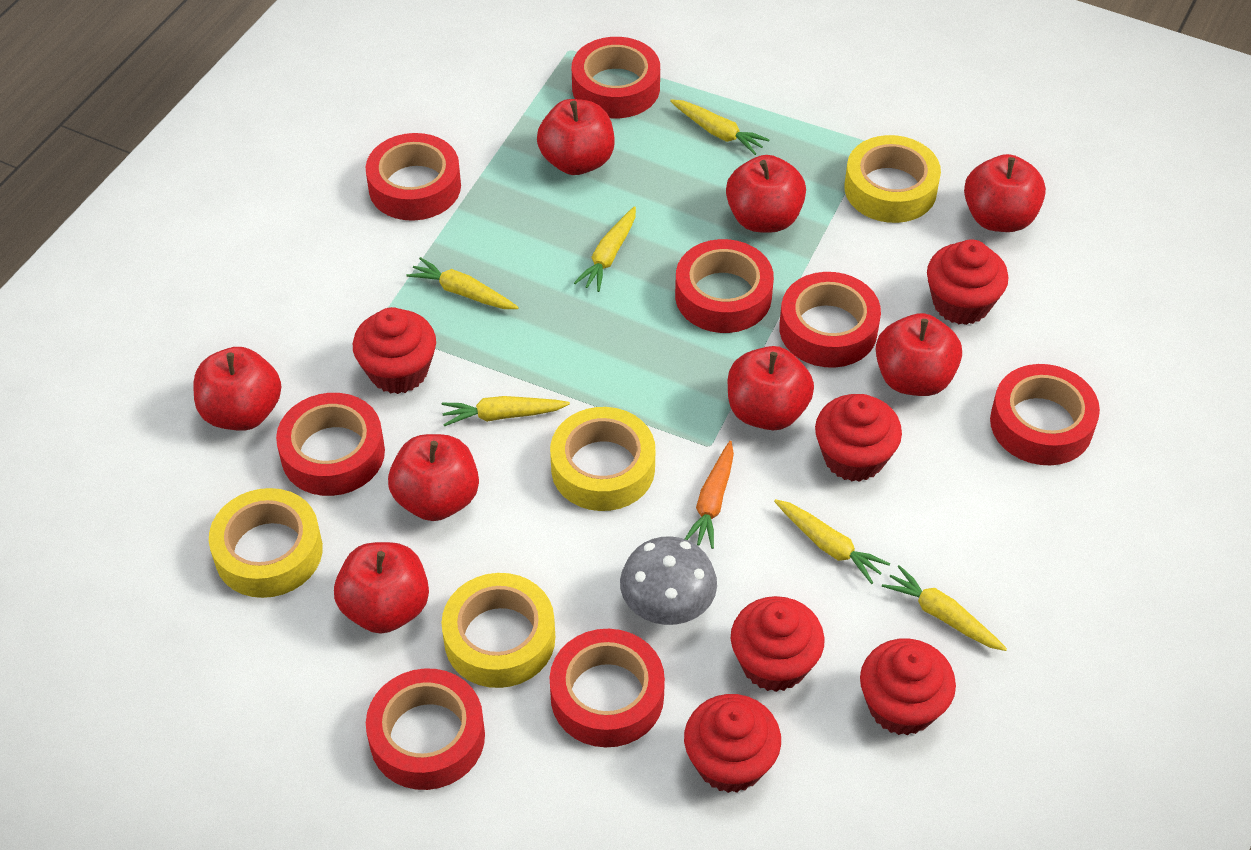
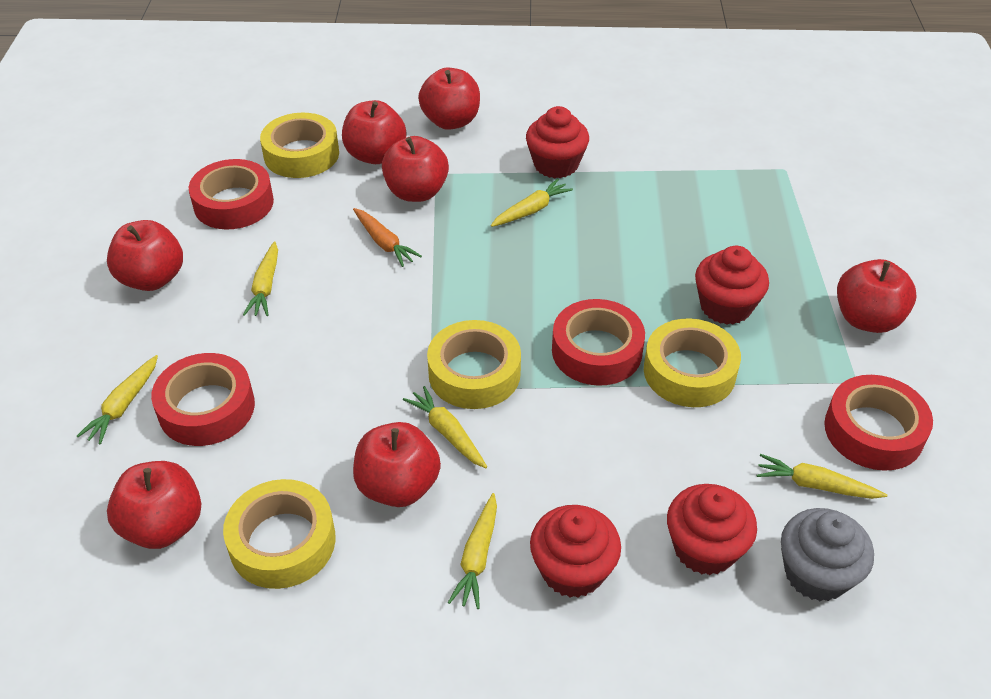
grey cupcake: none = 0 -> [781,508,874,601] = 1
grey mushroom: [620,536,717,625] = 1 -> none = 0
red apple: [194,347,282,431] [334,542,429,634] [388,434,479,521] [537,99,615,175] [726,155,806,233] [728,346,814,430] [876,313,962,396] [964,154,1046,232] = 8 -> [107,220,183,291] [107,461,201,549] [342,100,406,164] [353,422,441,507] [382,136,449,202] [418,67,480,130] [837,259,917,333] = 7
red cupcake: [353,307,436,394] [684,694,781,793] [731,596,825,692] [815,394,902,482] [860,639,956,736] [927,239,1008,325] = 6 -> [526,106,589,178] [530,505,621,598] [667,484,757,575] [695,246,769,325] = 4
red tape: [276,393,385,496] [366,133,461,221] [366,668,485,790] [549,629,665,747] [572,37,660,118] [675,239,774,333] [779,272,881,368] [990,364,1100,465] = 8 -> [151,353,255,446] [189,159,274,229] [552,299,645,386] [824,375,933,471] = 4

